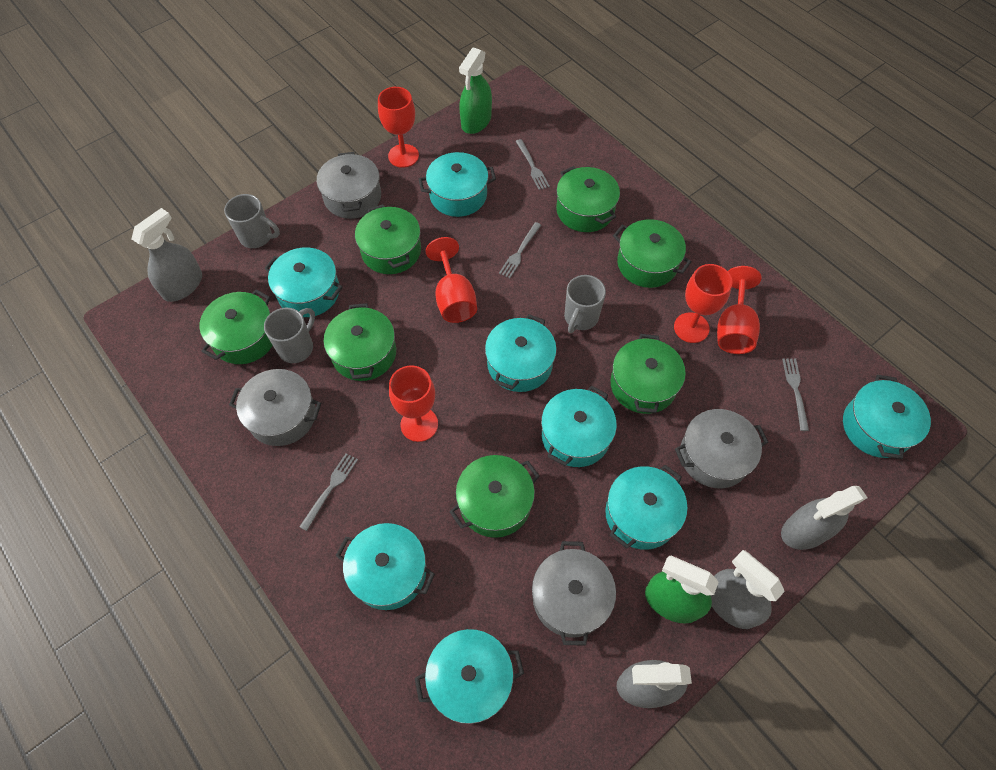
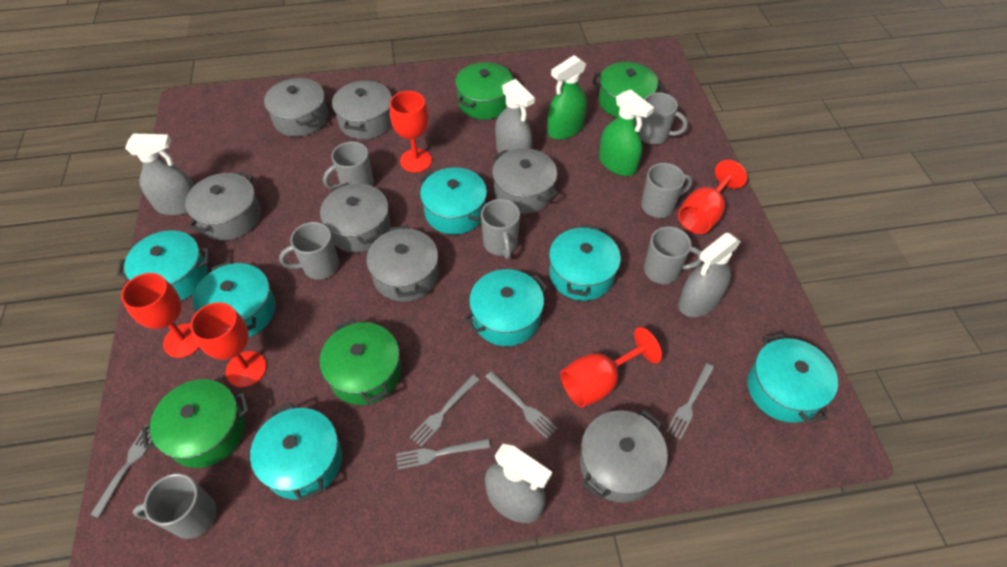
green pot: [199,290,273,364] [324,303,396,381] [355,204,421,274] [450,455,540,538] [556,166,620,232] [611,334,686,414] [613,219,691,288] = 7 -> [142,379,249,468] [320,319,401,405] [455,62,513,120] [592,62,665,118] = 4
grey fork: [299,453,358,531] [499,222,541,278] [516,139,550,190] [782,358,809,431] = 4 -> [90,425,152,518] [396,439,491,470] [410,374,480,447] [485,371,558,439] [666,363,714,439] = 5
grey mug: [224,194,280,248] [264,308,315,363] [564,275,606,333] = 3 -> [133,473,217,539] [279,222,339,279] [323,141,374,189] [481,199,520,259] [638,92,688,145] [641,163,693,218] [644,226,702,284] = 7
grey pot: [229,369,321,446] [317,152,381,219] [532,541,616,646] [675,409,769,488] = 4 -> [185,171,261,241] [264,78,328,137] [320,183,391,252] [332,79,392,140] [366,225,439,302] [492,148,558,214] [580,410,668,503] = 7
turquoise pot: [264,247,343,317] [336,523,435,610] [415,629,524,724] [419,152,496,217] [485,314,557,392] [541,385,617,467] [605,465,688,550] [843,375,931,459] = 8 -> [117,230,210,301] [193,261,276,337] [250,402,342,502] [420,167,487,234] [464,269,548,346] [549,224,621,301] [747,333,838,423] = 7

